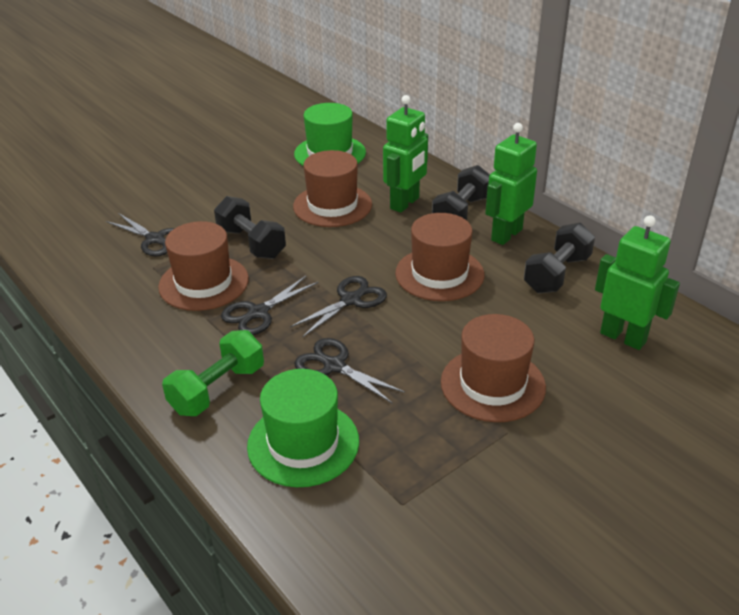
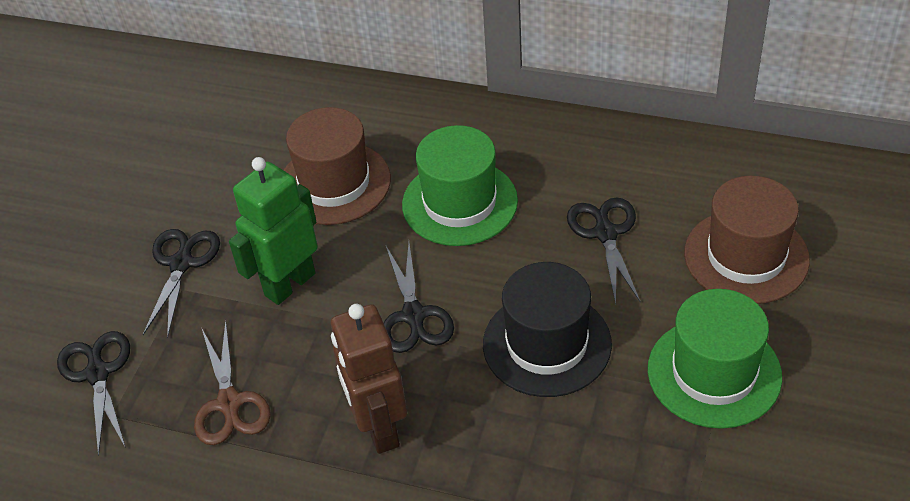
black dumbbell: [214,196,286,259] [432,165,490,220] [524,223,595,293] = 3 -> none = 0
black hat: none = 0 -> [483,262,612,397] = 1
brown hat: [158,221,249,311] [293,150,372,227] [395,213,484,301] [441,314,546,422] = 4 -> [284,107,391,225] [684,176,810,304] = 2
brown robot: none = 0 -> [331,304,407,454] = 1
brown scissors: none = 0 -> [194,321,271,445] = 1
green dumbbell: [162,330,264,416] = 1 -> none = 0
green robot: [383,95,428,213] [485,123,537,245] [595,215,680,350] = 3 -> [229,157,318,305] = 1

